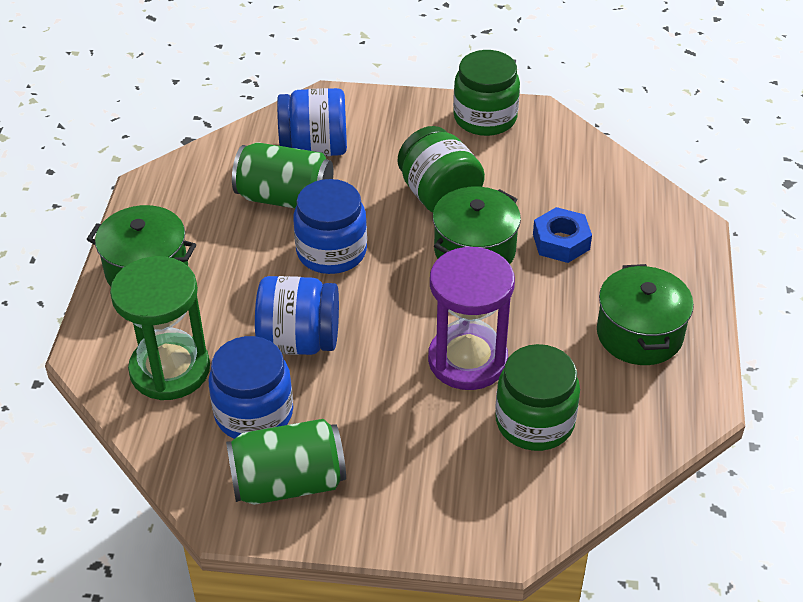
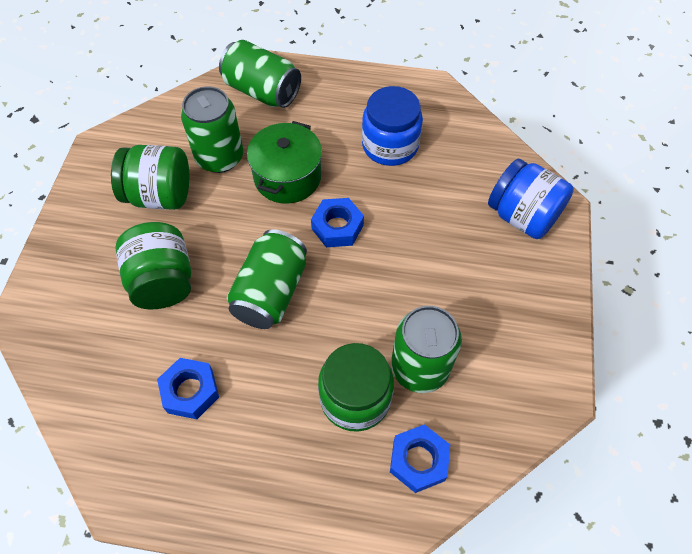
blue jar: [209,336,293,439] [255,276,339,355] [277,88,347,156] [293,179,367,274] = 4 -> [362,86,423,166] [488,159,574,239] = 2
blue nut: [533,207,592,263] = 1 -> [157,358,219,419] [311,198,364,247] [390,425,450,493] = 3
green can: [226,419,346,505] [232,142,333,208] = 2 -> [181,86,243,173] [219,40,301,108] [227,229,307,329] [391,306,462,393] = 4
green hourglass: [110,256,210,400] = 1 -> none = 0
green pot: [87,205,196,286] [433,186,521,264] [597,264,694,365] = 3 -> [247,121,322,204] = 1
purple hourglass: [428,246,515,390] = 1 -> none = 0

